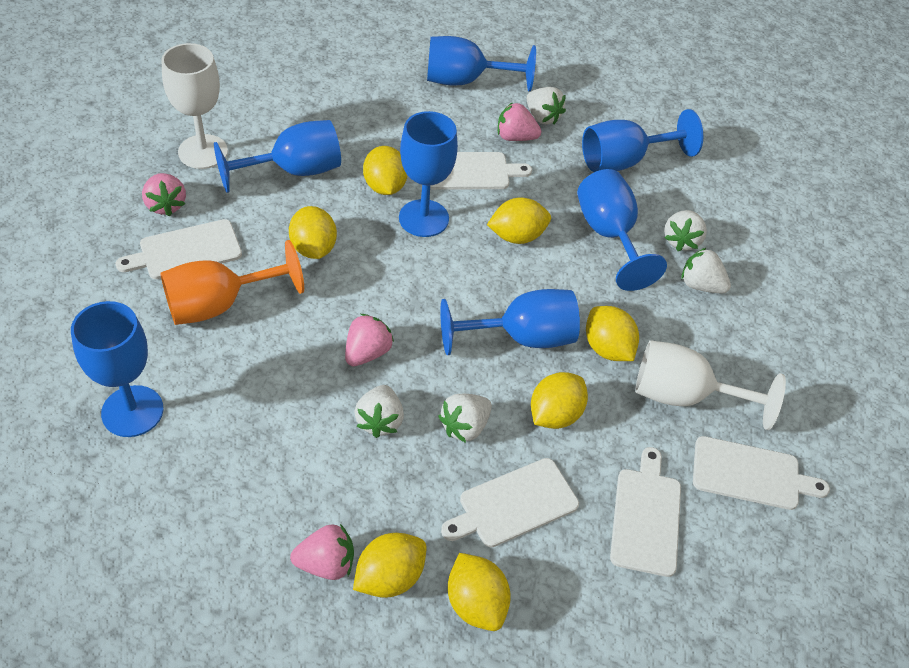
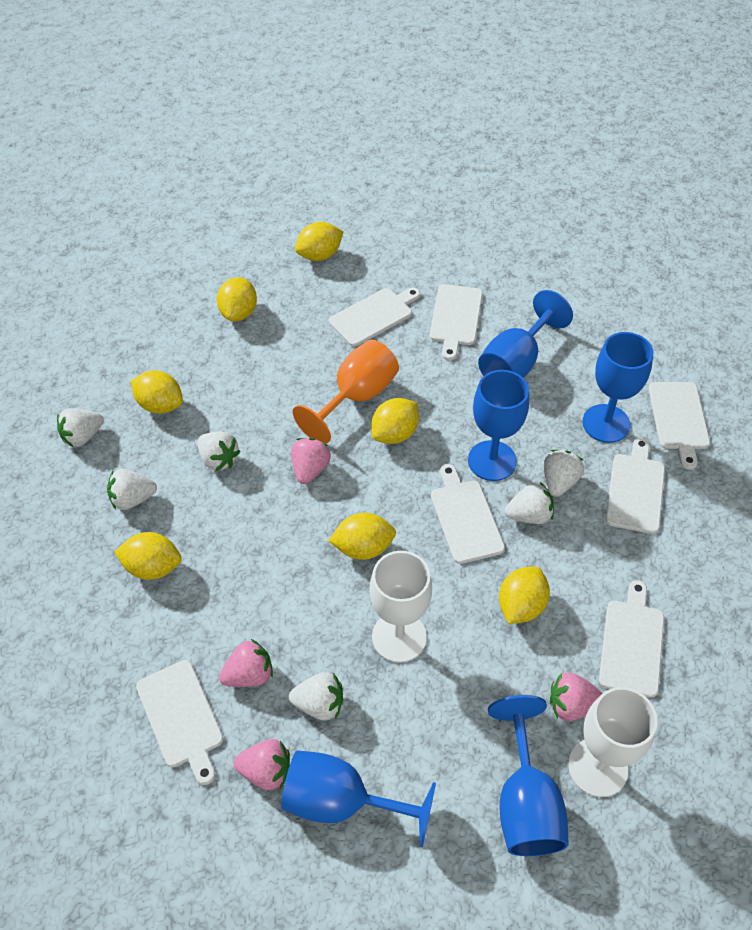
blue goblet: [71,301,164,437] [214,120,341,193] [399,111,458,237] [427,36,536,91] [440,289,580,355] [577,169,667,291] [582,109,703,172] = 7 -> [281,750,436,847] [468,370,529,481] [478,290,573,378] [488,695,569,856] [582,332,653,443] = 5
white cutting board: [116,219,242,279] [430,152,532,190] [441,458,579,548] [610,447,681,577] [693,436,830,510] = 5 -> [136,660,224,785] [329,288,420,347] [430,284,483,360] [431,464,505,564] [599,580,664,698] [606,438,665,534] [648,382,710,470] = 7
white strawberry: [354,385,404,438] [438,394,492,443] [526,87,566,124] [664,210,707,251] [681,248,731,293] = 5 -> [57,408,104,447] [107,469,157,510] [197,431,240,471] [289,672,343,721] [505,482,554,524] [543,450,584,497] = 6

